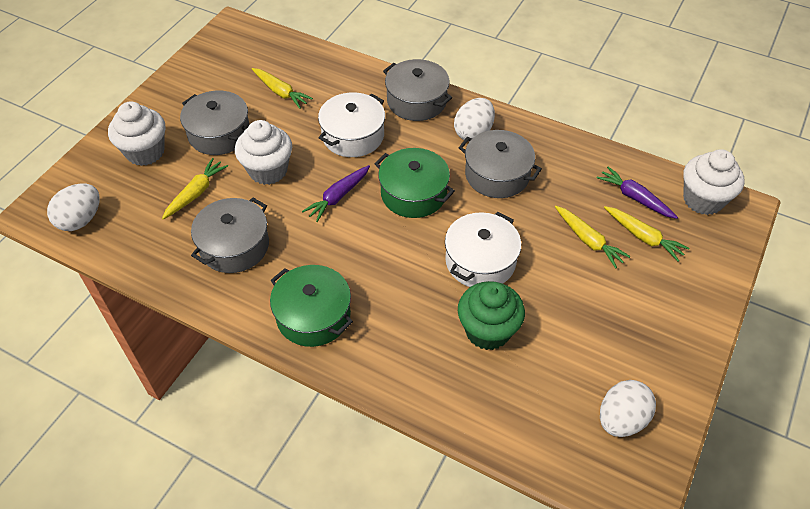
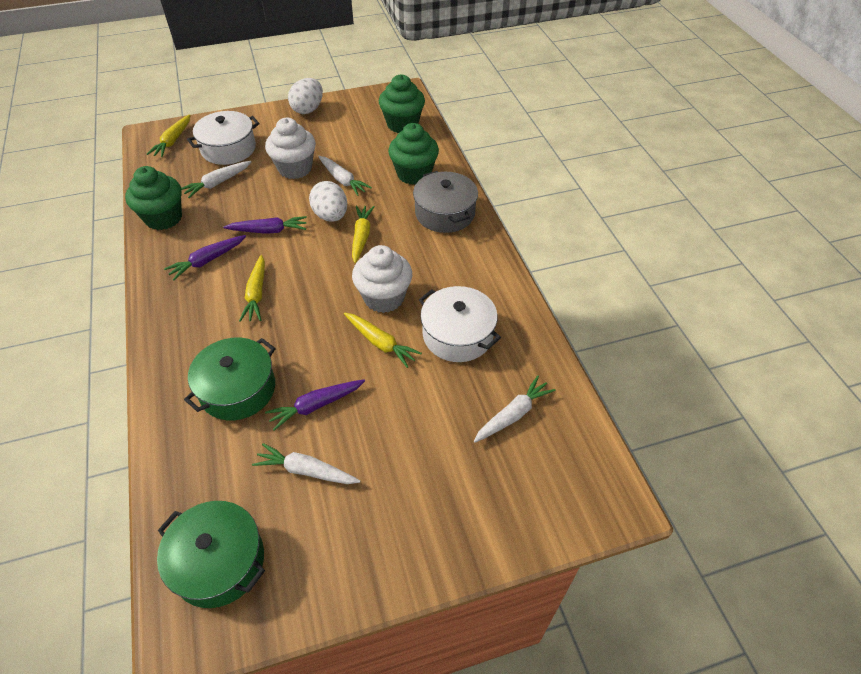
green cupcake: [458,281,525,350] = 1 -> [125,166,182,230] [379,74,425,133] [388,123,439,185] = 3
grey pot: [180,91,250,155] [191,198,269,273] [383,59,452,121] [459,130,542,198] = 4 -> [413,171,478,233] = 1
purple carrot: [302,165,370,222] [597,167,678,219] = 2 -> [164,235,246,280] [223,216,307,234] [265,380,365,431] = 3
white carrot: none = 0 -> [181,161,252,198] [252,443,360,484] [318,156,372,196] [473,376,555,443] = 4
white cupcake: [108,102,165,166] [235,120,292,185] [683,149,745,215] = 3 -> [265,118,316,179] [352,245,412,313] = 2
white egg: [47,183,100,231] [454,98,495,141] [600,380,656,437] = 3 -> [288,78,323,114] [309,181,347,222] = 2

